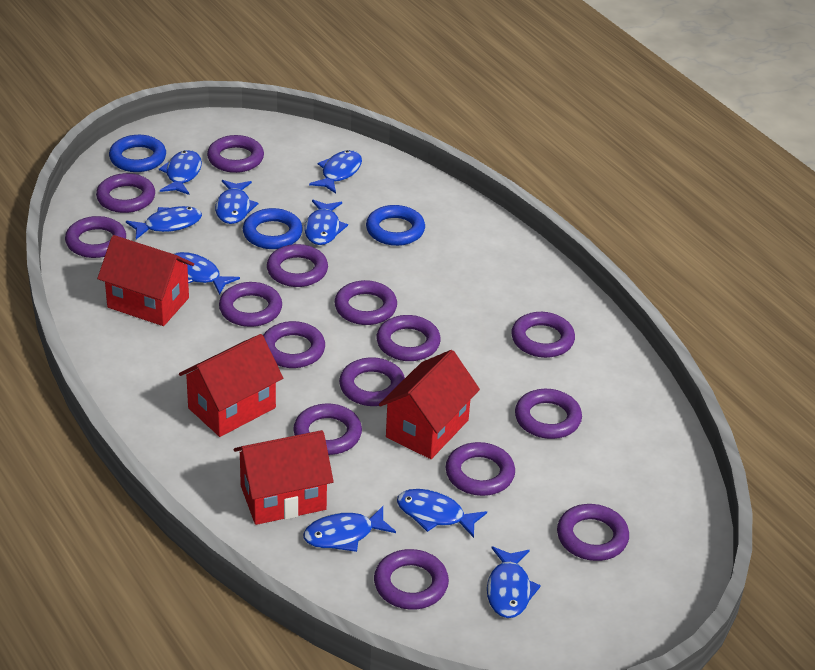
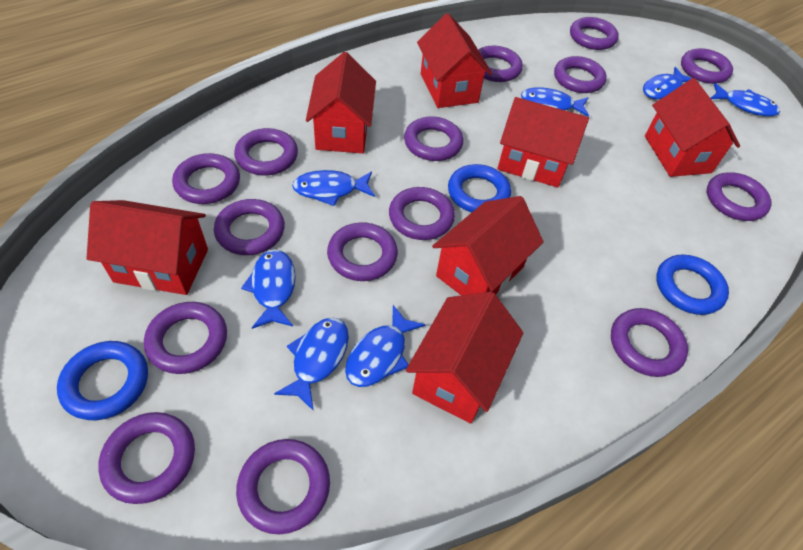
blue fish: [126,206,202,239] [159,150,202,195] [174,252,240,295] [215,180,258,224] [303,506,396,552] [304,200,348,245] [309,150,362,193] [397,489,487,538] [487,547,541,618] = 9 -> [241,249,296,329] [274,317,349,411] [292,170,375,206] [345,305,426,387] [521,87,589,117] [643,67,692,100] [711,83,780,116] = 7
red house: [97,235,194,326] [179,334,283,437] [234,430,334,525] [379,350,480,459] = 4 -> [87,200,208,295] [306,52,376,153] [406,292,523,424] [417,13,492,108] [432,196,544,295] [497,97,589,188] [645,78,740,177] = 7

